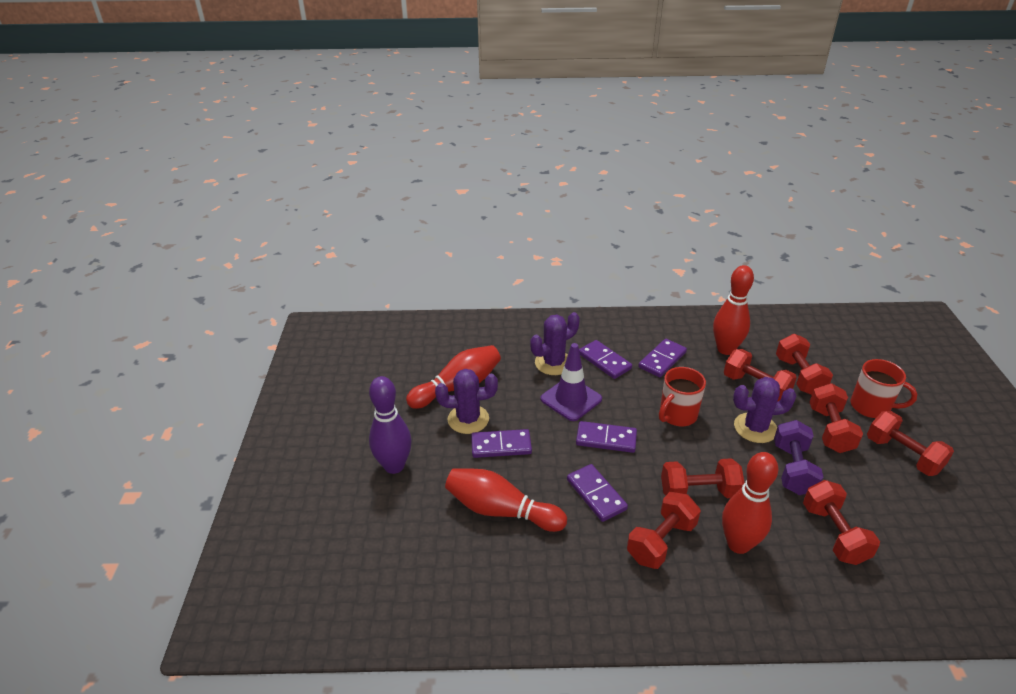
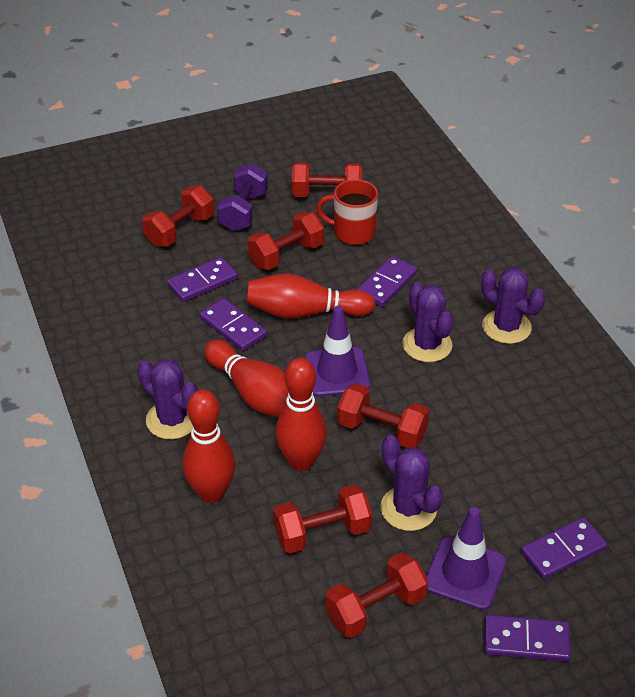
purple bowling pin: [369,376,412,474] = 1 -> none = 0
purple cactus: [435,369,498,434] [530,312,580,375] [733,377,797,443] = 3 -> [137,359,198,439] [381,435,443,531] [402,282,453,362] [481,267,545,344] = 4
purple traffic cone: [540,343,602,421] = 1 -> [305,306,370,397] [426,507,507,610] = 2
red dumbbell: [627,492,701,569] [661,458,745,498] [724,349,797,401] [776,334,833,395] [803,480,880,565] [810,383,863,453] [867,411,954,476] = 7 -> [142,185,215,247] [248,212,324,270] [273,485,372,554] [292,162,362,197] [326,552,428,638] [337,383,429,448] = 6
red mug: [659,367,706,426] [851,359,917,418] = 2 -> [316,179,378,245] = 1

